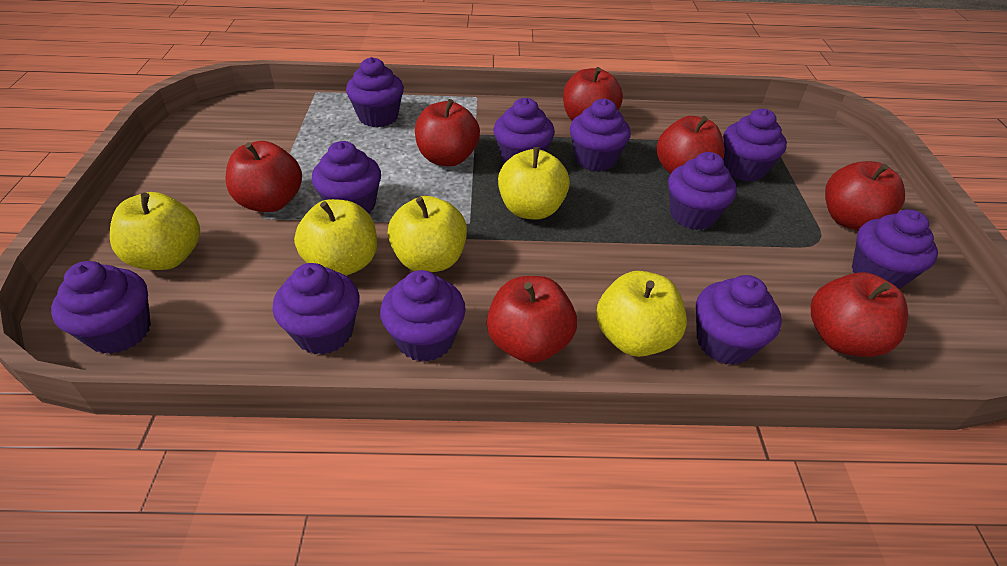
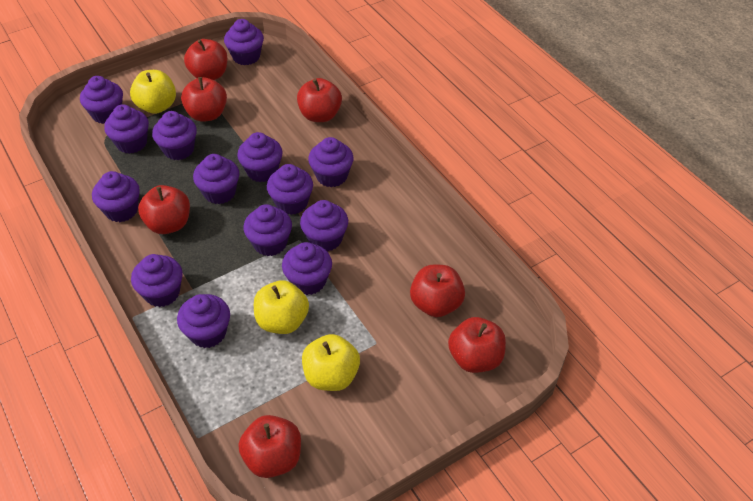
purple cupcake: [51,261,151,354] [273,263,360,355] [312,141,381,214] [346,57,404,127] [380,270,466,362] [493,98,555,164] [570,99,631,171] [668,152,737,230] [696,275,782,365] [723,109,787,181] [852,209,938,289] = 11 -> [80,76,123,124] [92,171,140,222] [104,104,149,154] [131,254,183,307] [152,111,197,160] [177,294,230,348] [193,154,239,204] [224,19,264,65] [237,132,283,182] [243,204,292,256] [267,164,313,215] [282,242,332,295] [300,200,348,251] [308,137,354,187] = 14
yellow apple: [110,192,200,270] [294,199,377,276] [388,196,467,272] [498,147,570,220] [596,271,687,357] = 5 -> [130,70,176,114] [254,280,309,334] [302,334,360,391] = 3

